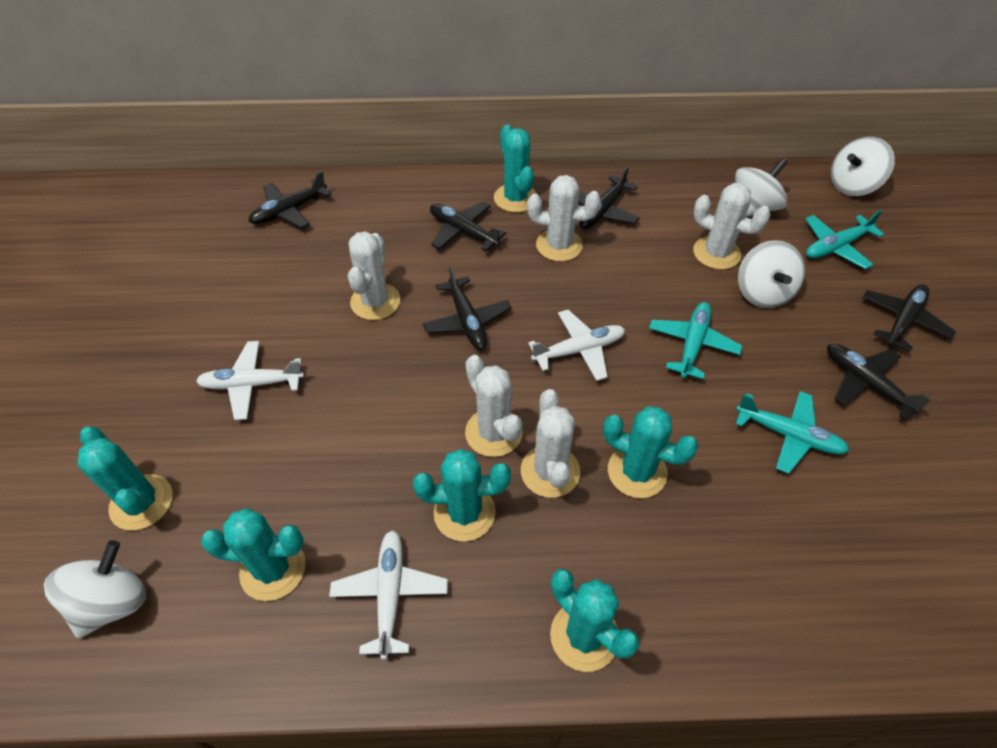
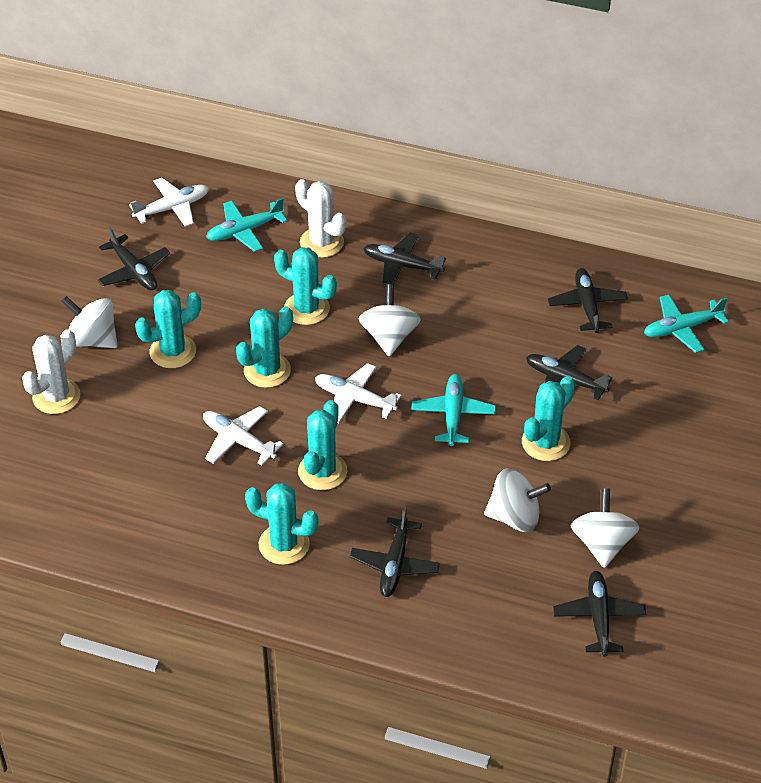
white cactus: [348,231,400,320] [465,355,523,457] [521,389,580,498] [527,175,601,262] [693,183,771,270] = 5 -> [22,329,80,414] [295,179,346,258] = 2

